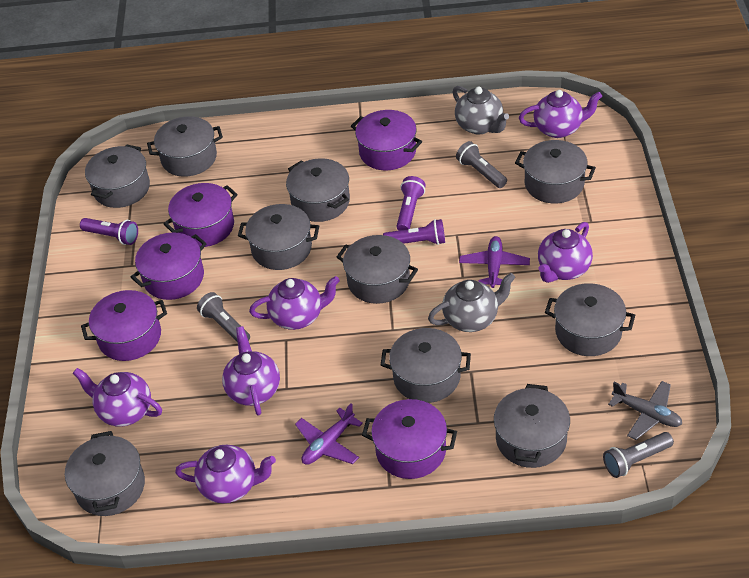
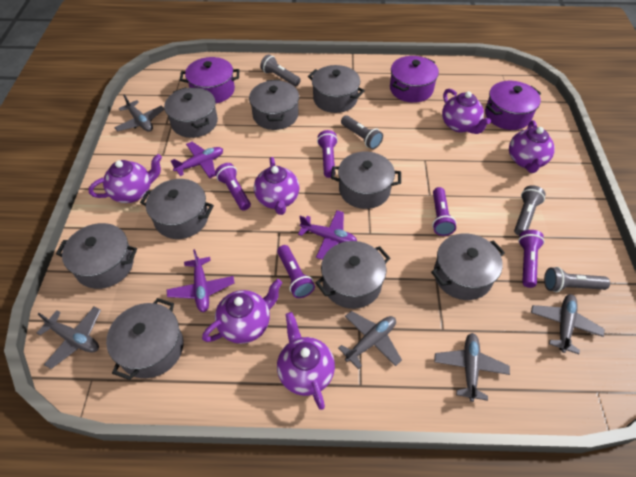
grey flashlight: [197,292,250,343] [456,141,507,188] [603,432,674,478] = 3 -> [260,54,301,86] [341,115,383,149] [514,185,546,236] [544,267,610,292] = 4
grey plane: [608,381,682,440] = 1 -> [37,306,101,369] [114,94,165,132] [338,311,402,369] [434,333,510,402] [531,294,605,354] = 5
grey pot: [65,431,145,516] [85,144,150,208] [147,116,223,177] [238,204,319,270] [286,158,350,222] [337,235,418,304] [381,328,471,403] [494,384,570,468] [515,140,596,203] [545,283,635,356] = 10 -> [56,223,137,289] [106,298,183,380] [140,179,214,239] [164,87,218,138] [249,80,299,130] [308,65,365,113] [315,241,390,309] [331,152,401,209] [431,233,505,300] = 9
grey teapot: [428,273,515,332] [453,86,509,134] = 2 -> none = 0
purple flashlight: [80,218,138,245] [383,219,445,245] [397,176,426,231] = 3 -> [215,163,251,211] [277,245,315,298] [317,130,338,178] [432,187,456,236] [518,230,545,288] = 5
purple plane: [295,403,363,465] [459,236,530,288] = 2 -> [167,249,235,312] [171,142,223,179] [298,210,357,260] = 3
purple pot: [81,290,167,361] [131,233,207,300] [163,183,238,247] [351,110,422,170] [362,399,457,479] = 5 -> [180,57,239,103] [390,56,439,103] [485,81,541,130] = 3

